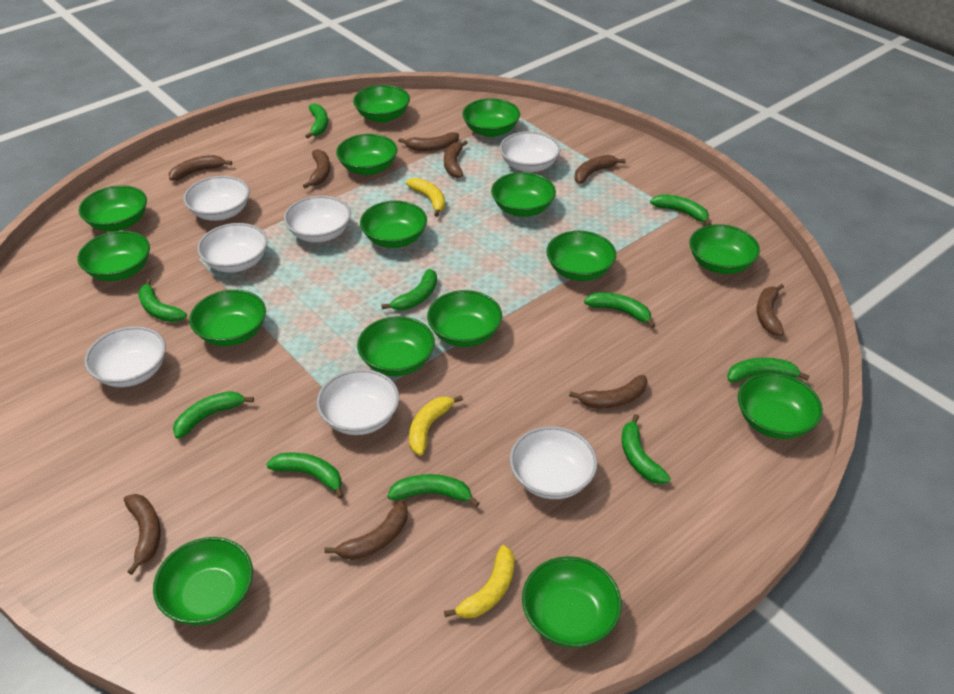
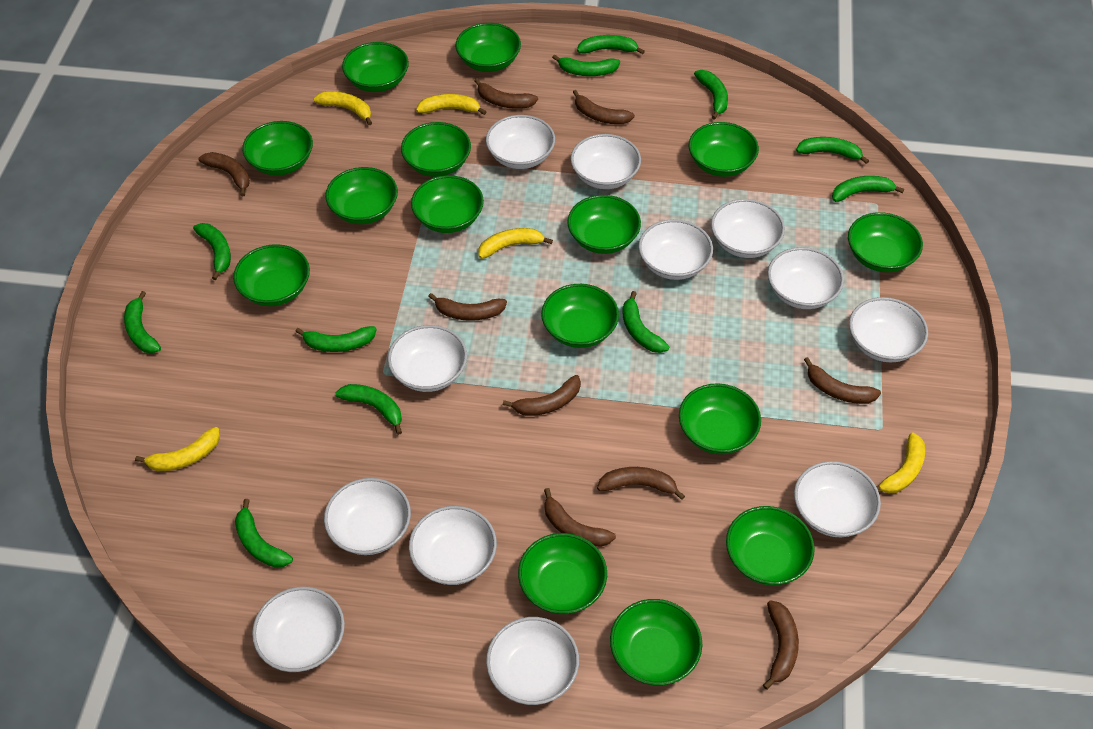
green banana: [138,279,187,322] [173,391,254,439] [266,453,344,499] [305,103,328,139] [381,269,437,310] [387,474,480,507] [584,292,655,328] [622,414,671,484] [650,194,712,226] [727,358,809,382] = 10 -> [124,291,161,353] [193,223,231,280] [235,499,293,568] [295,326,377,352] [335,384,402,435] [552,54,620,76] [577,35,645,54] [622,291,669,353] [694,70,728,120] [796,137,869,164] [832,176,904,202] = 11
white bowl: [84,326,166,387] [183,176,250,221] [197,223,268,273] [284,196,351,242] [317,369,399,435] [500,131,561,173] [510,426,597,499] = 7 -> [252,587,345,672] [324,478,411,555] [388,325,467,392] [409,506,497,585] [486,115,555,169] [486,617,579,705] [571,134,641,189] [638,219,713,280] [711,199,785,258] [768,247,844,309] [794,461,881,537] [849,297,928,362] = 12
yellow banana: [406,178,445,217] [409,395,463,456] [444,545,515,618] = 3 -> [135,427,220,471] [314,91,372,125] [416,94,486,115] [478,228,553,259] [876,433,925,493] = 5

